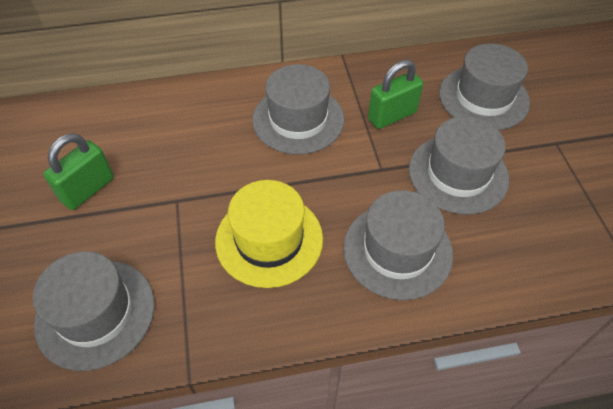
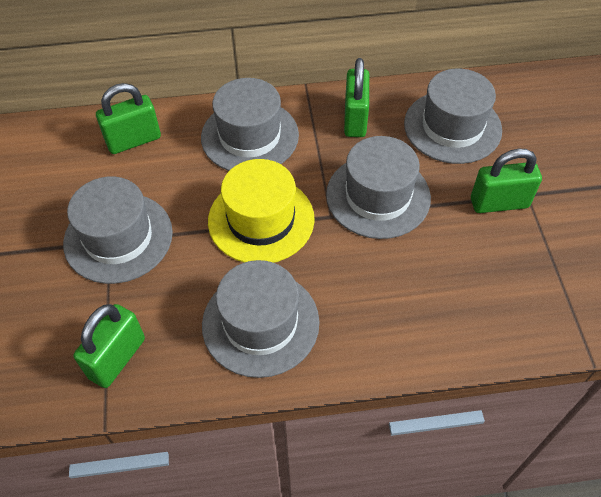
green padlock: [43,133,114,210] [368,60,423,129] = 2 -> [73,304,145,388] [96,83,161,154] [344,58,369,137] [471,149,542,213] = 4

